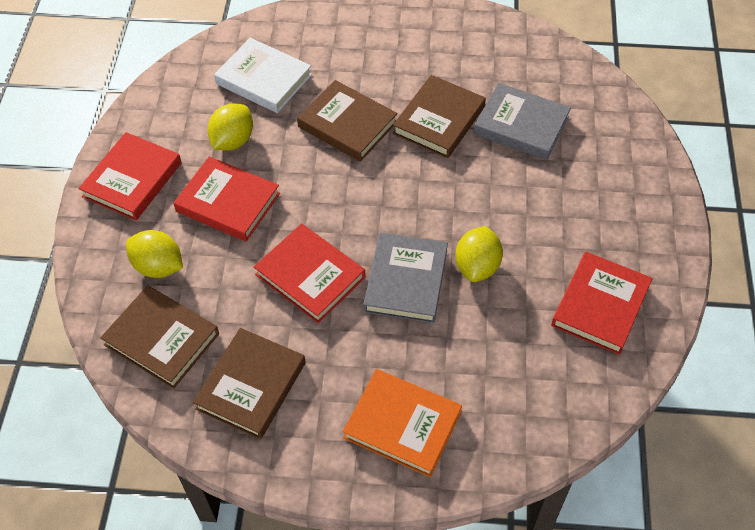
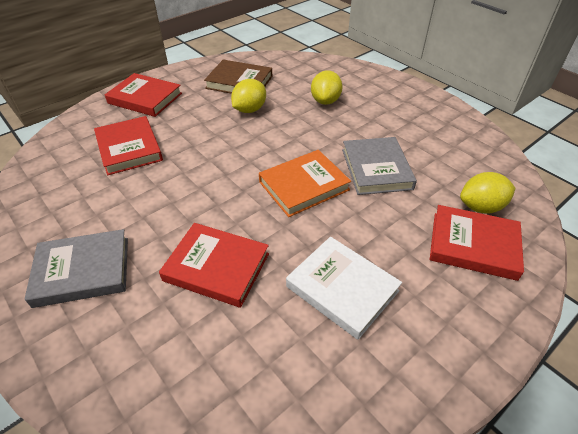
brown book: [100,285,219,389] [193,328,306,439] [297,80,398,162] [393,75,486,158] = 4 -> [204,60,272,94] = 1

